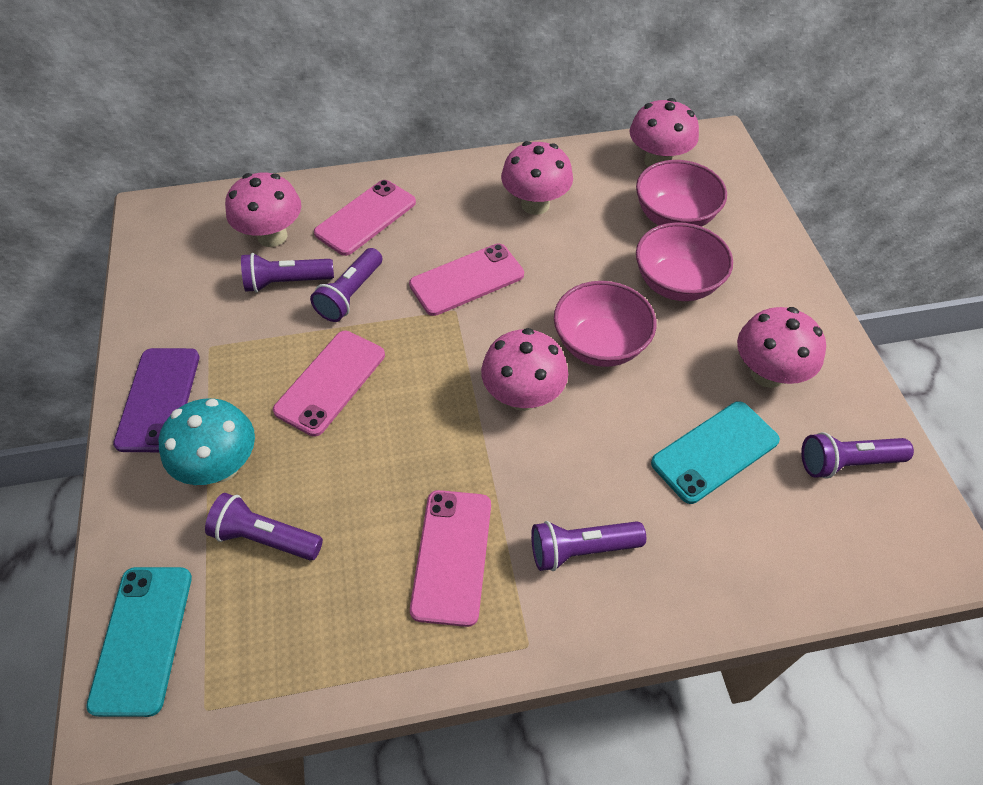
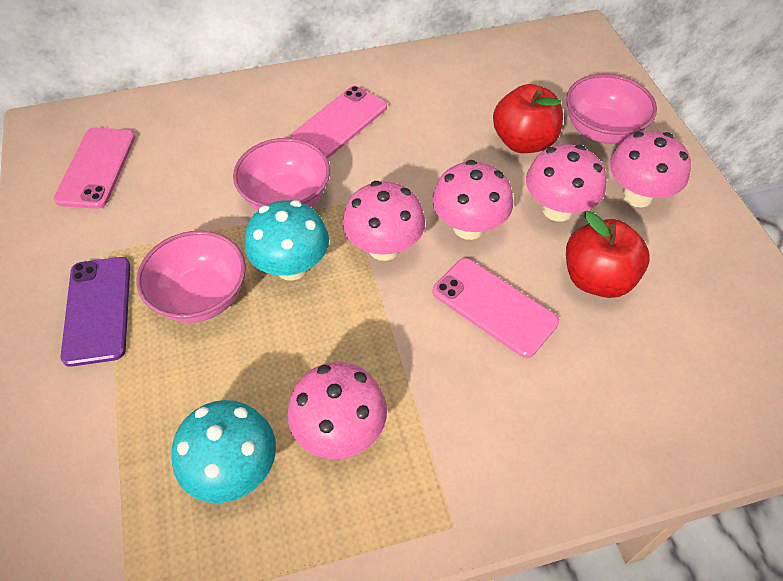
pink phone: [273,331,385,437] [314,180,416,256] [409,243,524,316] [410,490,491,627] = 4 -> [54,127,135,209] [291,86,387,158] [432,258,559,358] = 3
purple flashlight: [205,493,323,561] [241,253,334,293] [310,248,382,322] [531,521,646,571] [801,432,914,479] = 5 -> none = 0
red apple: none = 0 -> [493,84,563,153] [566,211,650,298] = 2
turquoise mushroom: [159,398,255,485] = 1 -> [171,400,276,503] [244,200,329,281] = 2
turquoise phone: [86,567,192,717] [651,401,780,504] = 2 -> none = 0

